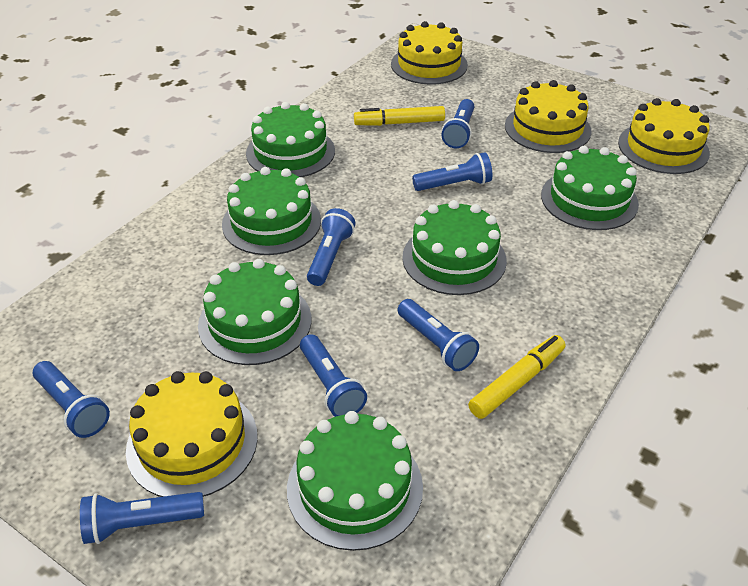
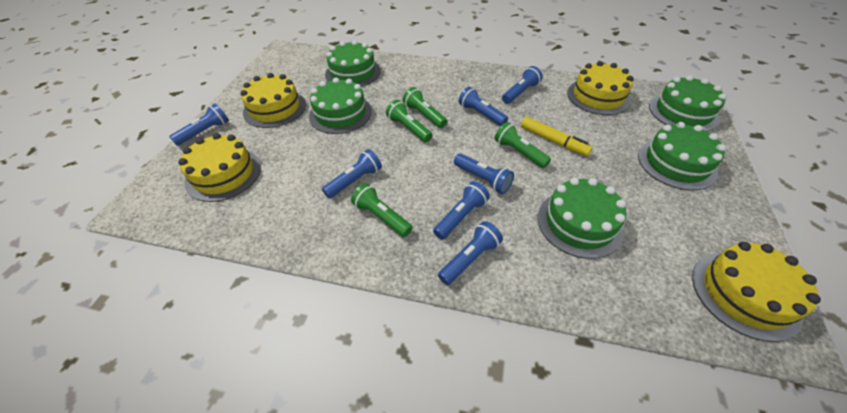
green cake: [198,259,312,365] [222,167,321,255] [246,102,335,177] [287,411,423,551] [402,200,507,295] [541,146,639,230] = 6 -> [309,78,372,134] [325,40,381,87] [538,178,626,259] [638,122,726,190] [649,75,727,132] = 5
green flashlight: none = 0 -> [351,183,413,237] [386,100,432,142] [403,87,447,128] [494,122,551,168] = 4
yellow marker: [354,106,445,126] [468,335,566,419] = 2 -> [521,117,593,156] = 1

